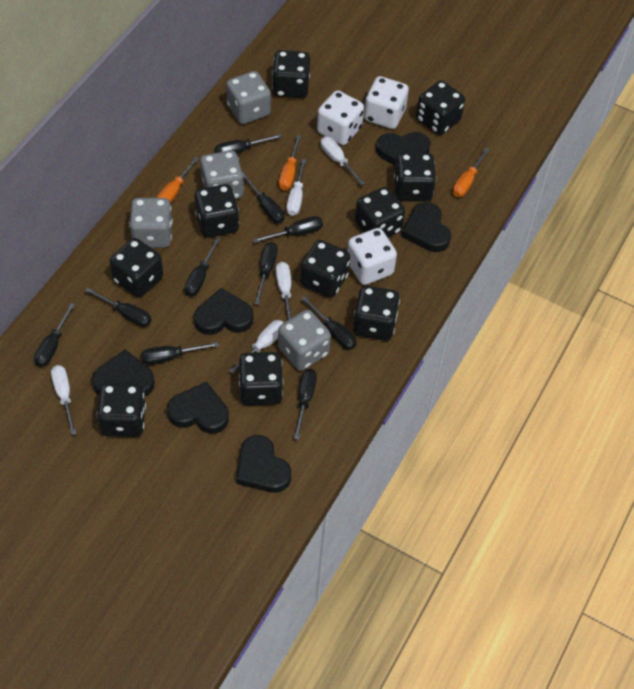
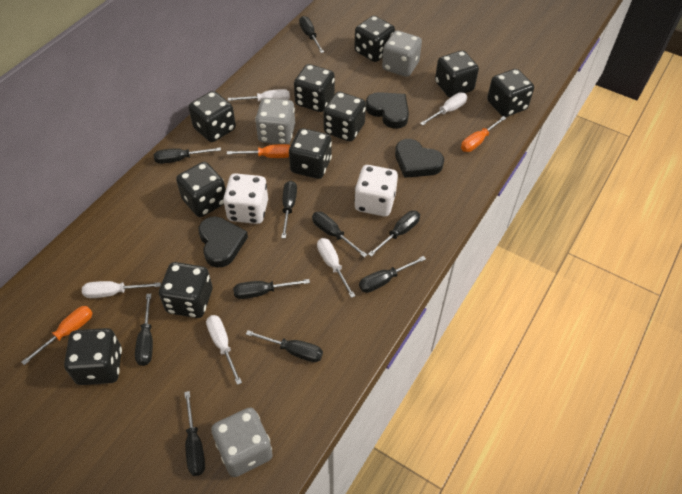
black heart: [92,350,155,397] [167,382,229,434] [194,288,254,335] [236,435,291,493] [376,132,430,166] [401,202,451,252] = 6 -> [198,216,248,268] [366,92,409,129] [395,139,444,178] = 3
grey dice: [129,198,173,248] [200,150,244,199] [226,71,271,124] [278,310,331,371] = 4 -> [211,407,273,477] [255,98,295,144] [382,31,422,77] = 3
white dice: [317,90,364,145] [347,228,397,285] [364,76,409,129] = 3 -> [223,173,268,224] [354,165,398,216] = 2

